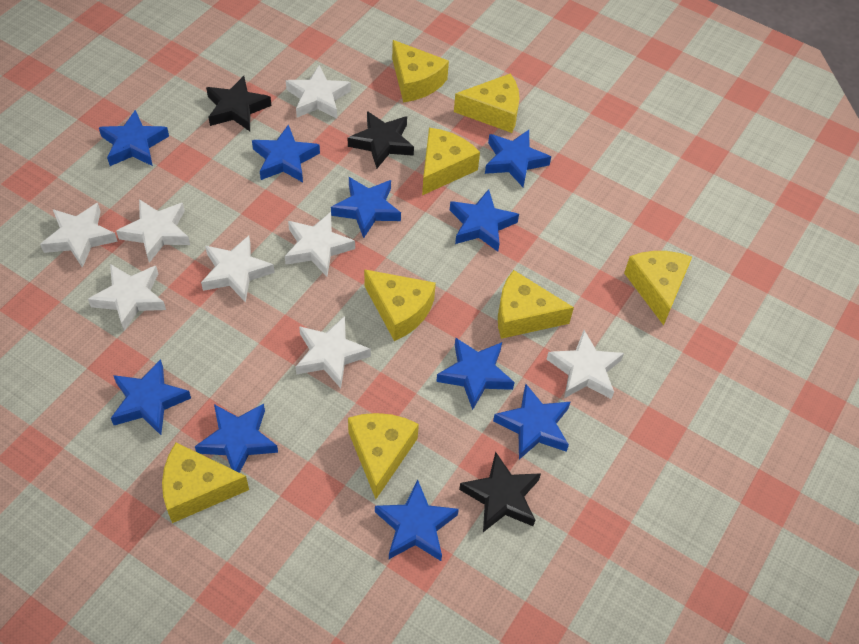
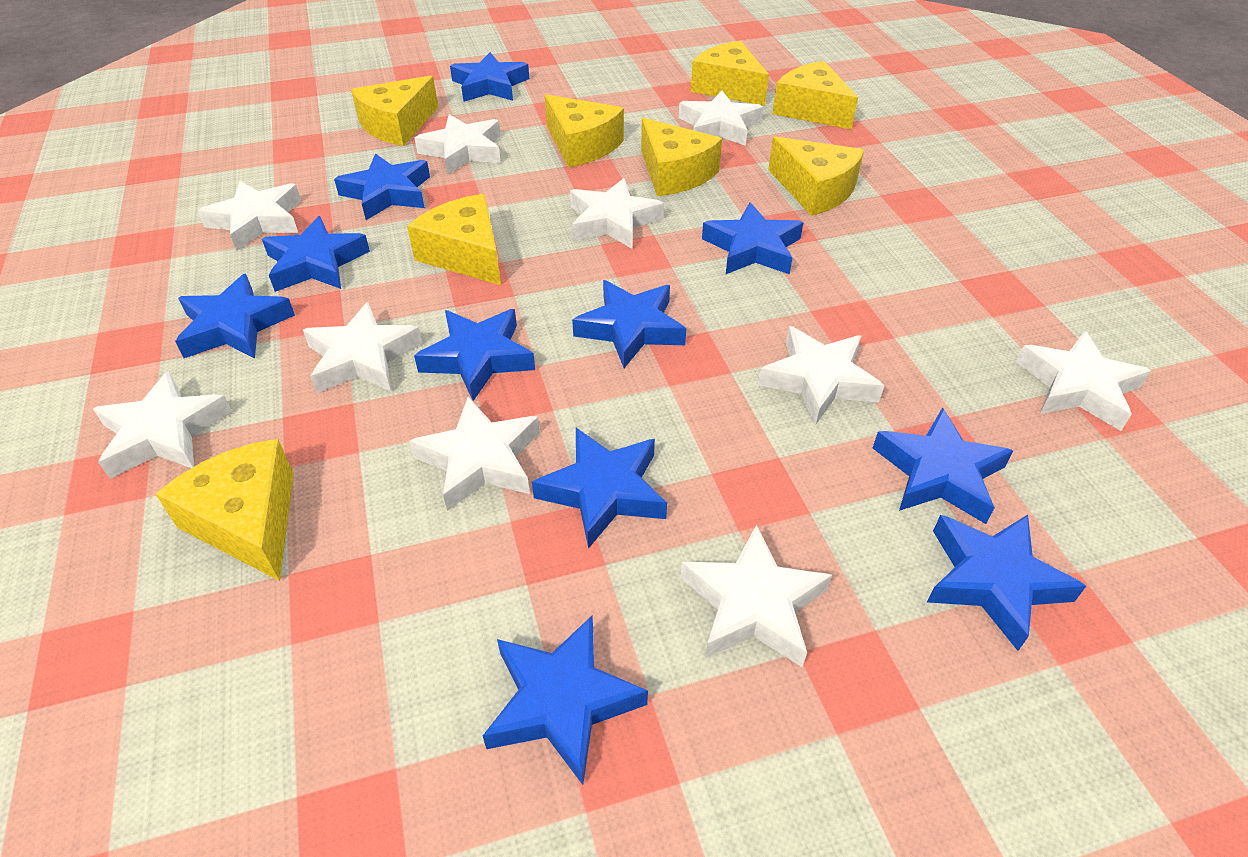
black star: [206,76,271,131] [348,111,414,169] [459,452,541,532] = 3 -> none = 0
blue star: [99,110,169,166] [111,359,191,435] [195,404,278,473] [252,125,320,182] [331,177,401,238] [375,480,459,561] [436,337,515,410] [450,189,519,252] [485,130,551,187] [493,384,570,459] = 10 -> [175,274,295,359] [262,216,370,292] [334,153,430,220] [414,309,535,401] [450,52,529,102] [483,616,648,785] [532,428,667,549] [572,280,686,368] [702,202,804,274] [873,407,1013,524] [927,515,1086,651] = 11
white star: [40,203,118,268] [88,264,166,331] [116,199,190,263] [201,236,275,302] [285,212,355,276] [286,65,351,118] [296,316,371,388] [546,330,624,399] = 8 -> [93,371,232,479] [198,181,301,251] [303,302,423,393] [409,397,540,511] [415,114,501,174] [570,178,664,249] [679,90,763,146] [681,525,832,667] [758,326,884,425] [1016,331,1151,431] = 10

